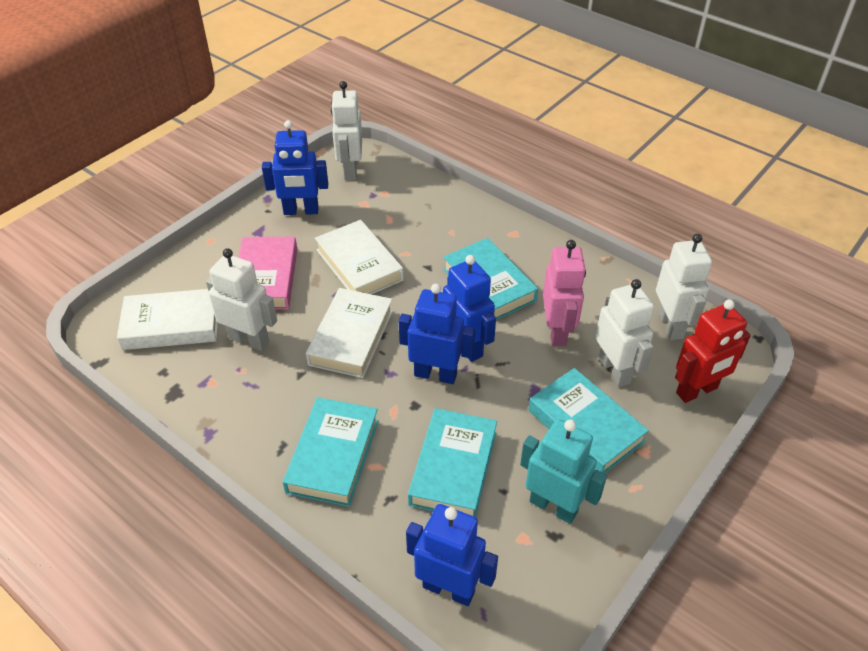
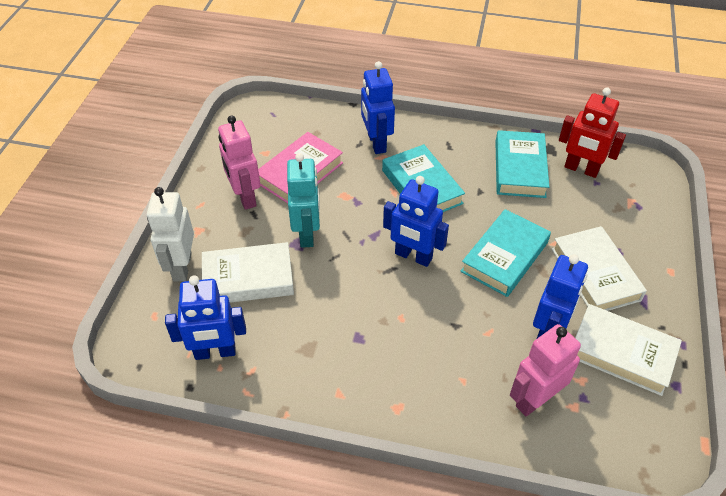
pink robot: [543,240,586,346] = 1 -> [218,115,261,210] [510,324,581,416] = 2
turquoise book: [283,397,379,507] [408,408,497,517] [443,238,538,320] [529,368,649,474] = 4 -> [382,144,465,212] [460,209,551,297] [495,130,549,198] = 3
white robot: [206,248,277,351] [331,81,362,180] [595,279,654,387] [656,234,712,340] = 4 -> [147,187,194,281] = 1

